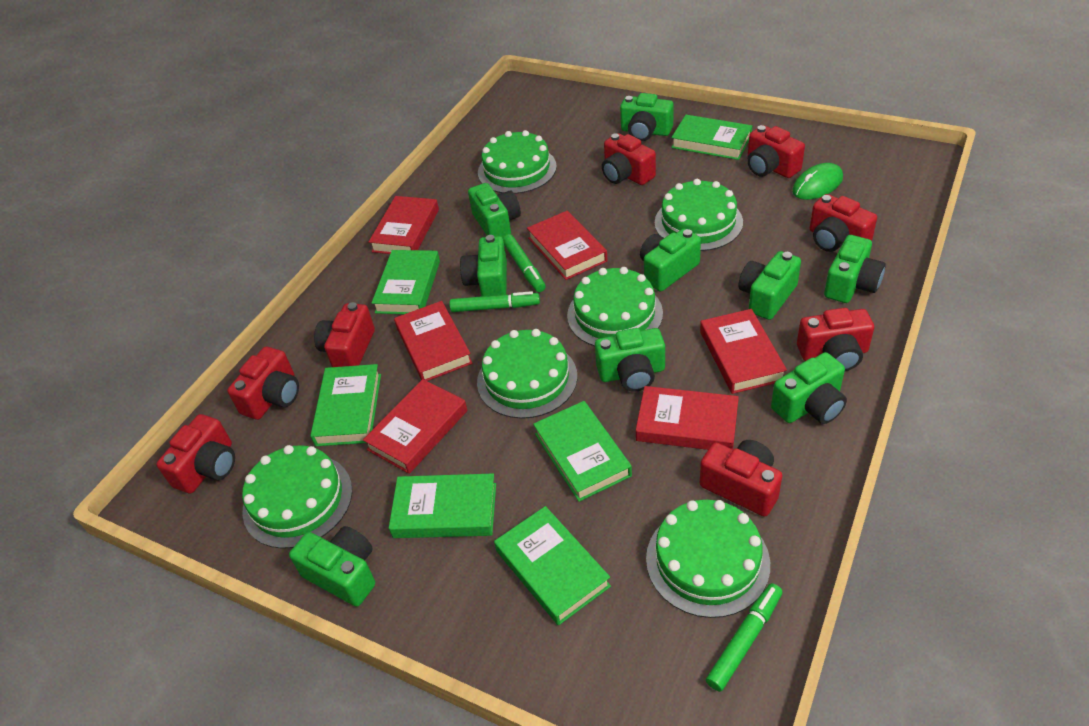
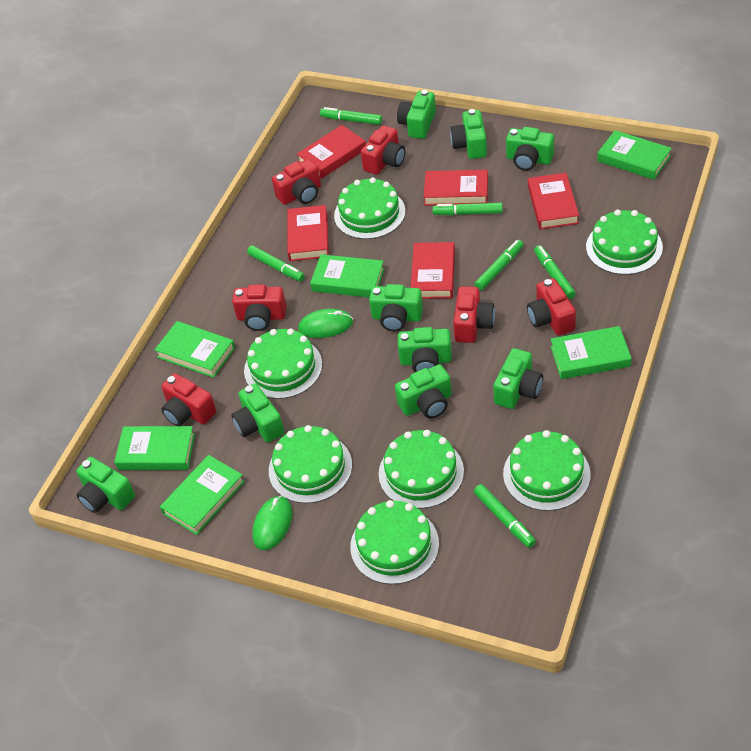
green cake: [242,445,352,549] [477,329,577,419] [478,130,557,194] [567,267,663,346] [646,500,770,618] [655,179,743,251] = 6 -> [244,328,322,399] [269,425,352,503] [334,177,405,239] [350,500,439,584] [379,430,464,509] [503,430,591,511] [586,210,663,275] = 7
green marker: [449,291,540,312] [503,234,546,292] [706,583,782,692] = 3 -> [247,245,305,282] [320,107,382,125] [432,203,503,216] [474,240,524,291] [474,484,536,548] [534,245,576,299] = 6
green mouse: [792,163,843,200] = 1 -> [252,496,292,550] [298,309,353,338] = 2
red book: [363,379,467,474] [369,196,439,254] [394,301,473,381] [527,211,608,280] [636,386,739,450] [700,309,787,394] = 6 -> [287,205,329,261] [297,125,366,179] [411,242,455,299] [424,170,488,206] [528,173,579,229] = 5
red camera: [156,414,235,494] [227,347,299,420] [314,302,375,367] [602,133,656,185] [700,440,783,517] [747,125,805,178] [797,308,874,371] [810,194,877,252] = 8 -> [161,373,216,426] [232,284,287,331] [272,159,321,205] [361,125,405,175] [453,286,495,343] [527,278,576,336] = 6

